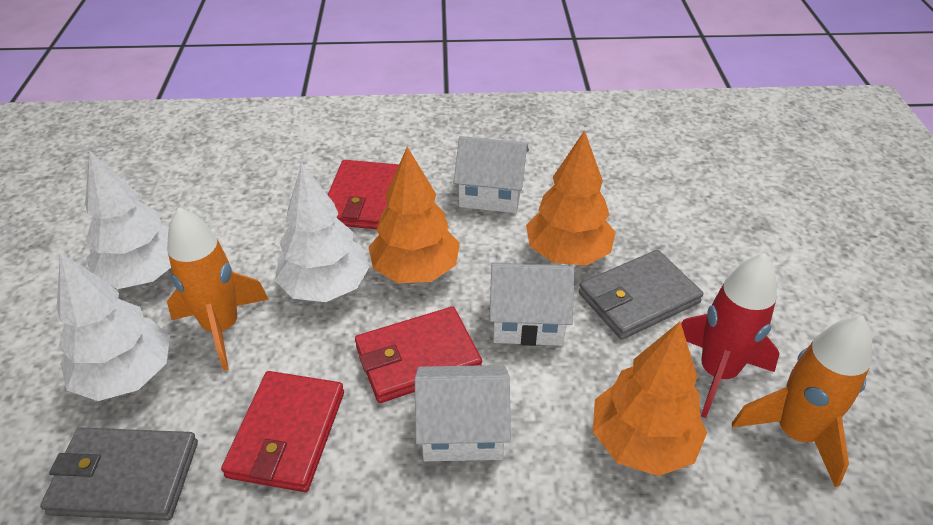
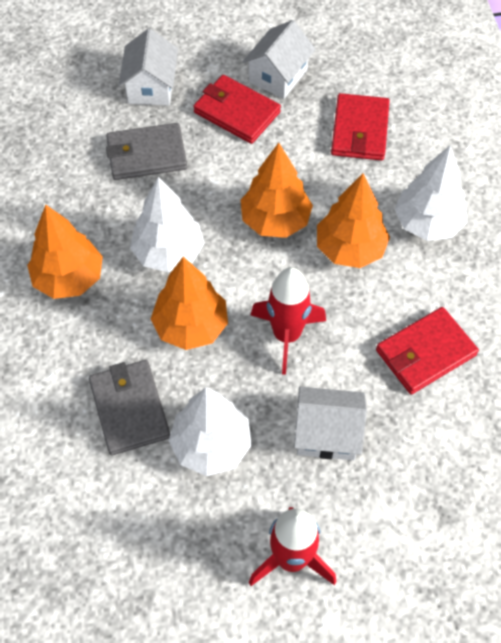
orange rocket: [167,207,269,371] [732,316,872,487] = 2 -> none = 0
orange tree: [369,147,460,283] [526,130,616,266] [593,322,707,476] = 3 -> [27,205,103,299] [151,257,228,350] [241,143,313,238] [317,173,390,268] = 4
red rocket: [681,253,780,418] = 1 -> [249,507,336,586] [251,267,326,375] = 2

